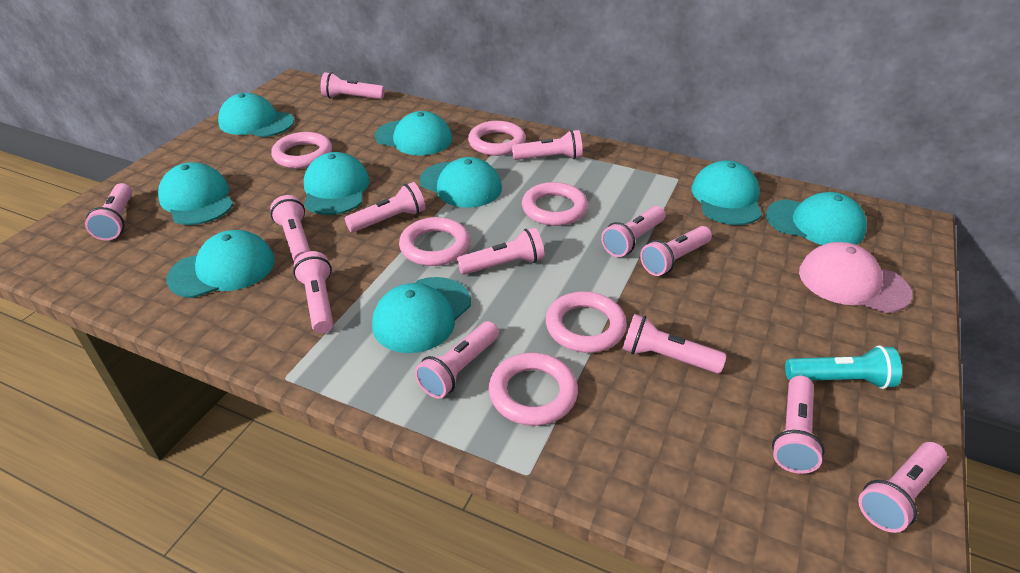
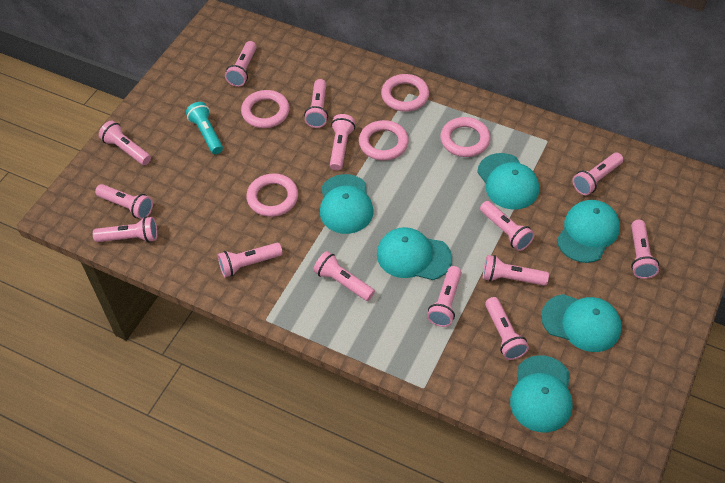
pink cap: [799,242,912,313] = 1 -> none = 0
pink flashlight: [85,183,132,240] [270,195,310,261] [293,251,333,333] [321,72,384,99] [345,182,425,232] [415,321,499,399] [457,228,544,275] [512,130,583,160] [601,206,665,257] [622,314,727,373] [640,226,712,276] [772,375,824,474] [858,442,947,533] = 13 -> [93,217,158,242] [95,184,153,219] [99,121,151,165] [218,243,283,277] [225,41,257,87] [304,79,328,128] [313,251,375,301] [330,114,355,171] [427,266,462,327] [480,201,535,251] [483,255,549,286] [485,297,529,360] [572,153,623,195] [631,220,659,279] = 14
pink ring: [271,132,332,168] [399,217,470,266] [468,121,526,156] [488,353,578,426] [522,182,588,226] [546,291,627,353] = 6 -> [241,90,290,128] [246,173,298,217] [359,120,409,161] [381,74,429,112] [441,117,491,157] = 5
turquoise cap: [158,162,234,225] [166,230,275,298] [218,93,294,137] [304,152,370,215] [372,277,471,353] [375,111,452,155] [420,157,502,208] [692,160,762,225] [766,192,867,245] = 9 -> [320,174,373,234] [377,227,452,280] [477,153,539,210] [510,355,573,433] [541,294,622,352] [557,200,620,263] = 6

